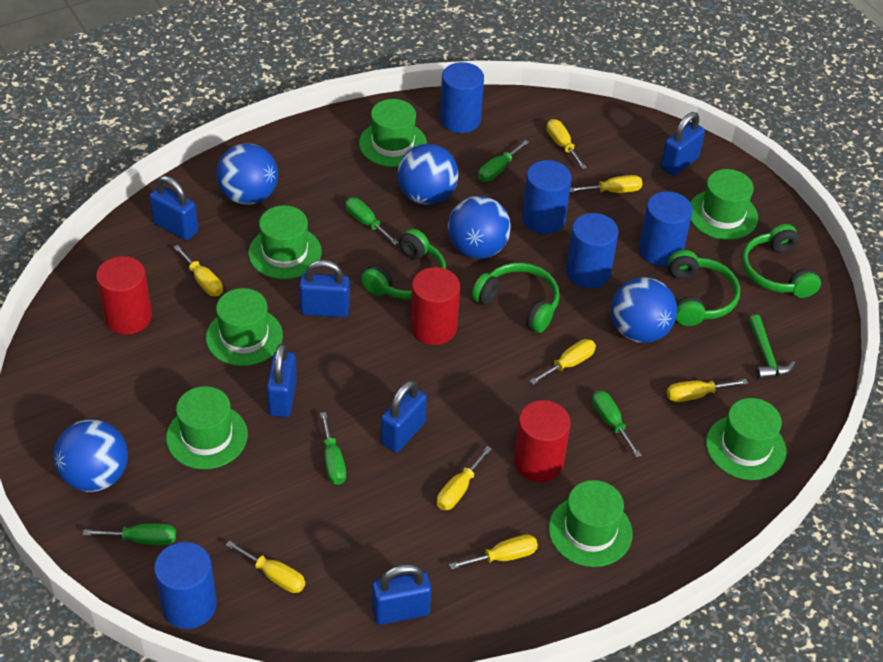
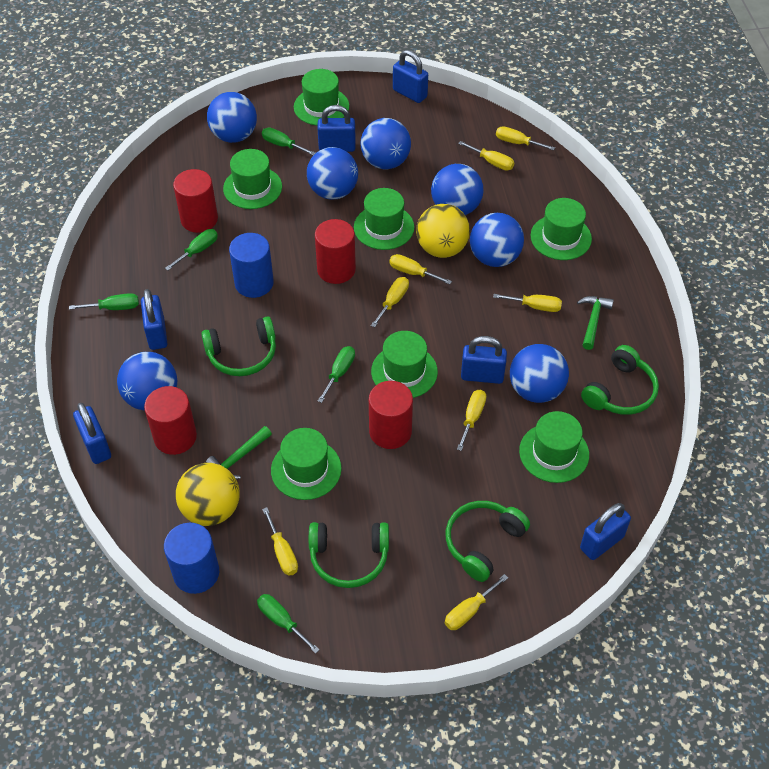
blue ball: [54,419,128,492] [216,143,278,205] [398,144,458,205] [448,196,511,259] [611,277,677,343] = 5 -> [117,352,177,411] [207,92,257,143] [307,147,358,199] [360,118,411,169] [431,164,484,215] [470,213,524,267] [510,344,569,403] = 7
blue cylinder: [154,542,217,629] [440,62,484,133] [522,160,572,234] [566,213,619,289] [639,191,693,266] = 5 -> [164,523,219,594] [229,233,274,298] = 2
green hammer: [748,315,795,380] = 1 -> [205,426,272,479] [577,296,614,350] = 2
red cylinder: [96,256,152,335] [411,267,460,345] [514,400,571,482] = 3 -> [144,386,197,455] [173,169,218,233] [315,219,356,284] [369,381,413,449] = 4
yellow ball: none = 0 -> [176,463,240,526] [416,204,470,258] = 2

